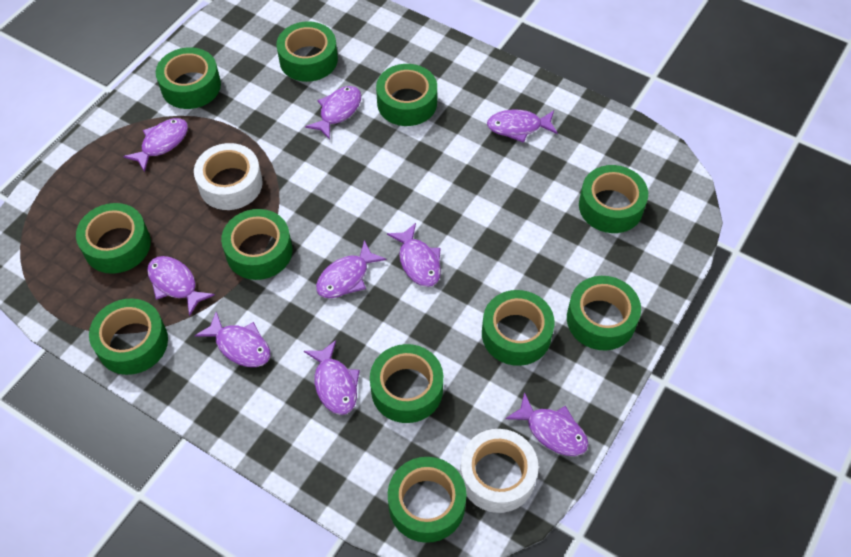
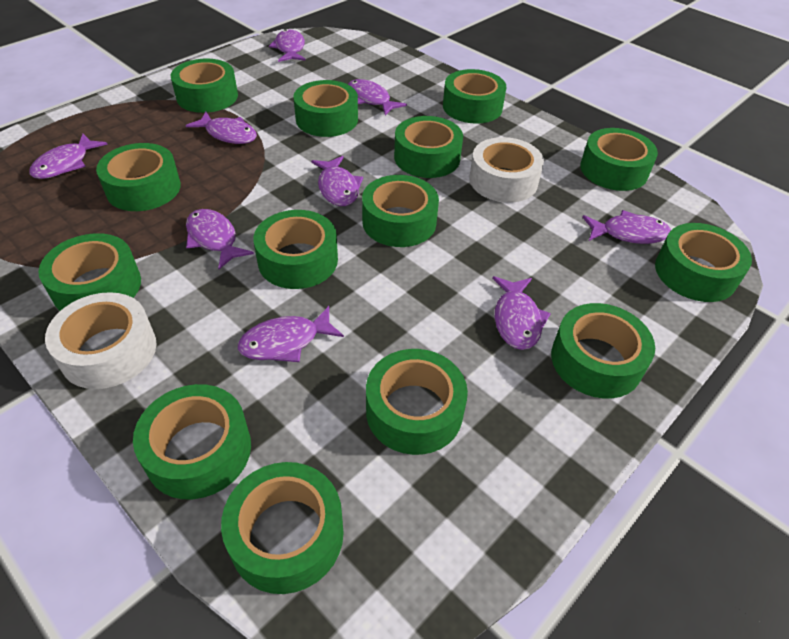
green tape: [76,203,151,274] [89,299,168,375] [156,47,221,109] [221,209,292,280] [277,21,338,82] [370,344,443,423] [376,64,437,126] [388,457,467,543] [482,290,555,366] [567,276,641,351] [579,165,648,233] = 11 -> [38,233,141,311] [96,143,181,211] [133,384,251,499] [170,59,238,113] [221,462,344,594] [253,210,338,289] [293,80,358,137] [362,175,439,247] [366,349,468,455] [394,116,463,178] [443,69,507,124] [551,303,655,399] [580,128,658,191] [655,223,752,302] = 14

